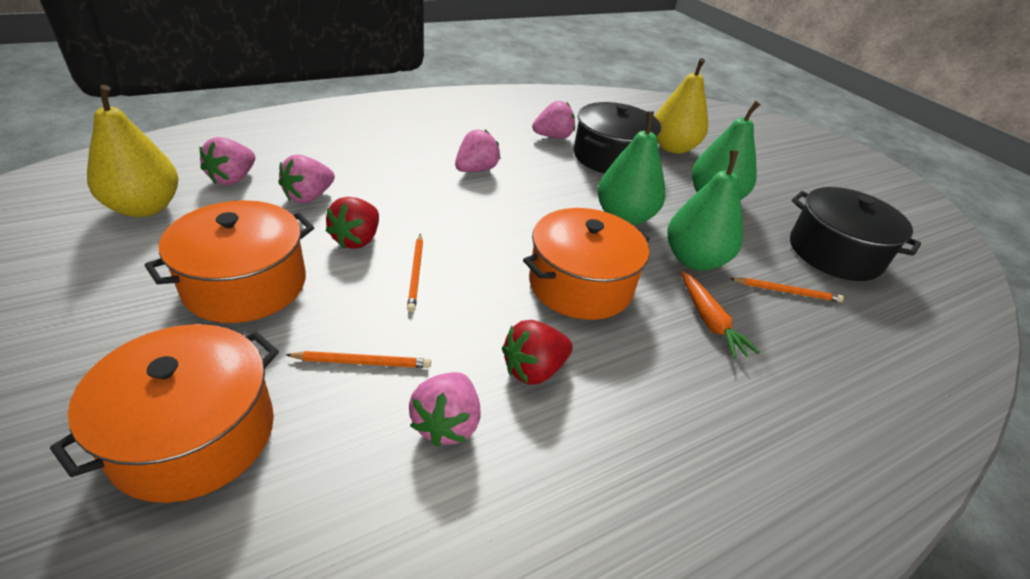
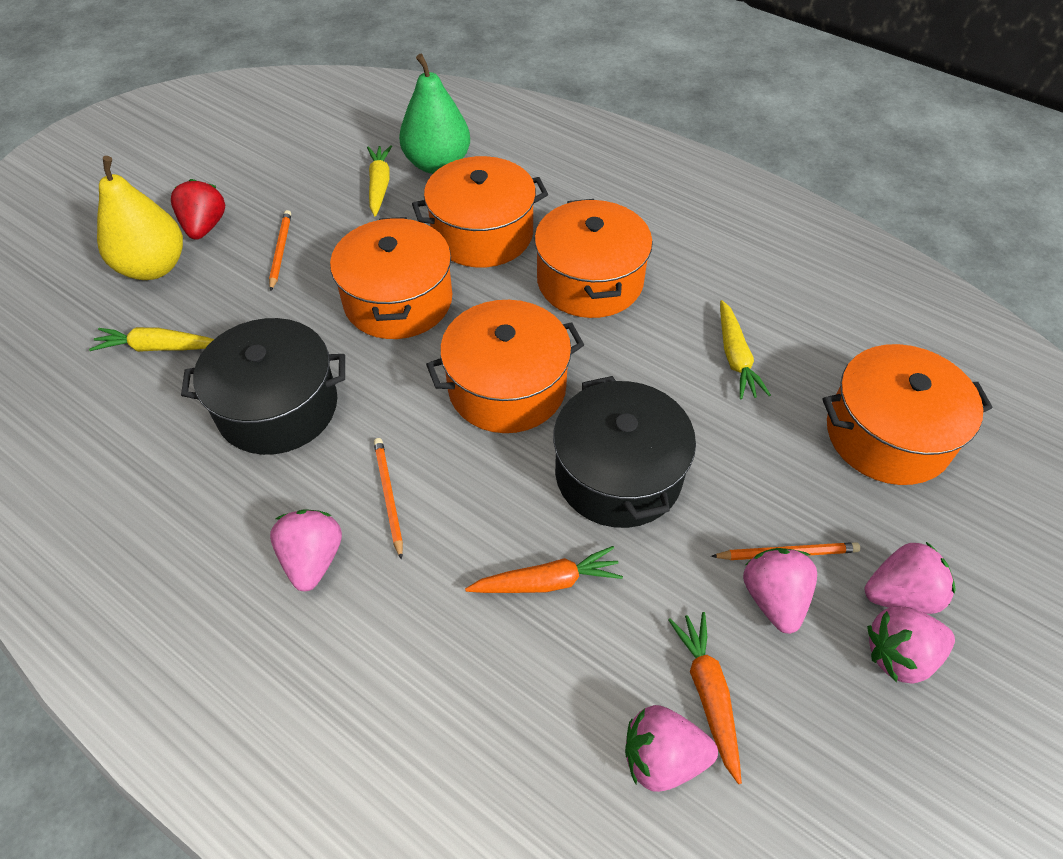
green pear: [597,111,665,225] [667,150,743,271] [692,101,761,200] = 3 -> [399,54,470,174] = 1
orange carrot: [681,271,760,359] = 1 -> [465,546,623,593] [668,612,742,784] = 2
orange pot: [50,324,279,503] [144,200,314,323] [523,208,650,320] = 3 -> [330,217,452,339] [412,156,548,268] [426,300,584,433] [534,199,653,318] [822,344,993,485] = 5
red strawberry: [326,197,379,249] [502,320,573,385] = 2 -> [171,179,225,240] = 1
yellow carrot: none = 0 -> [89,327,214,352] [367,145,392,216] [720,300,771,399] = 3
yellow pear: [87,85,178,217] [655,58,708,154] = 2 -> [97,156,183,280] = 1

